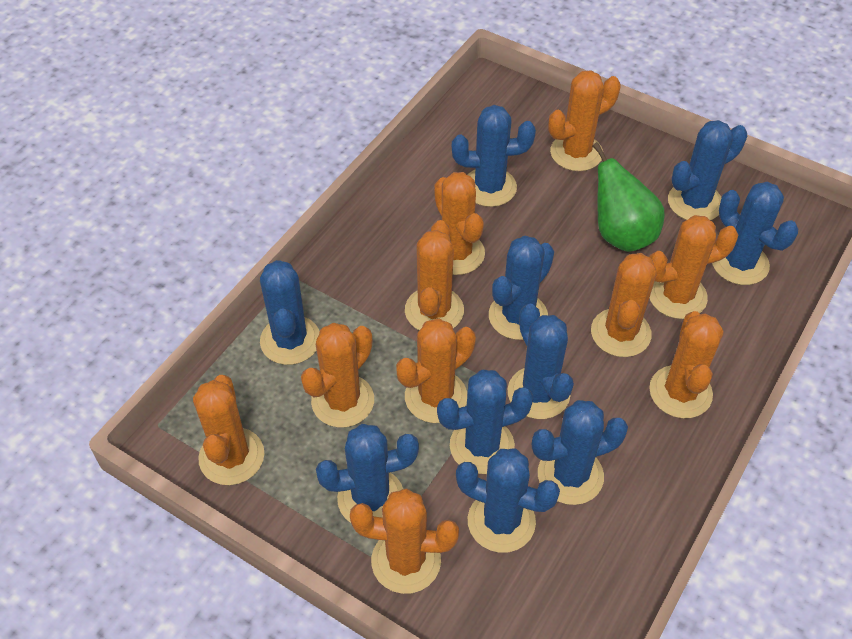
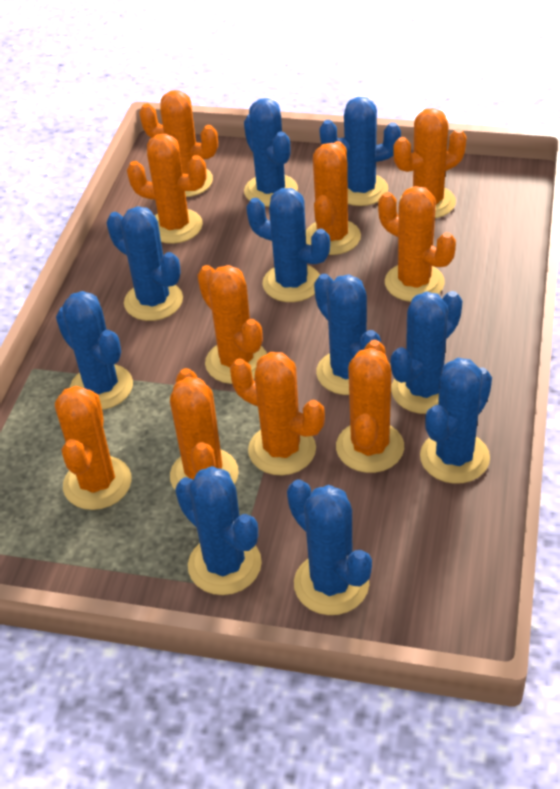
green pear: [593,142,665,252] = 1 -> none = 0

